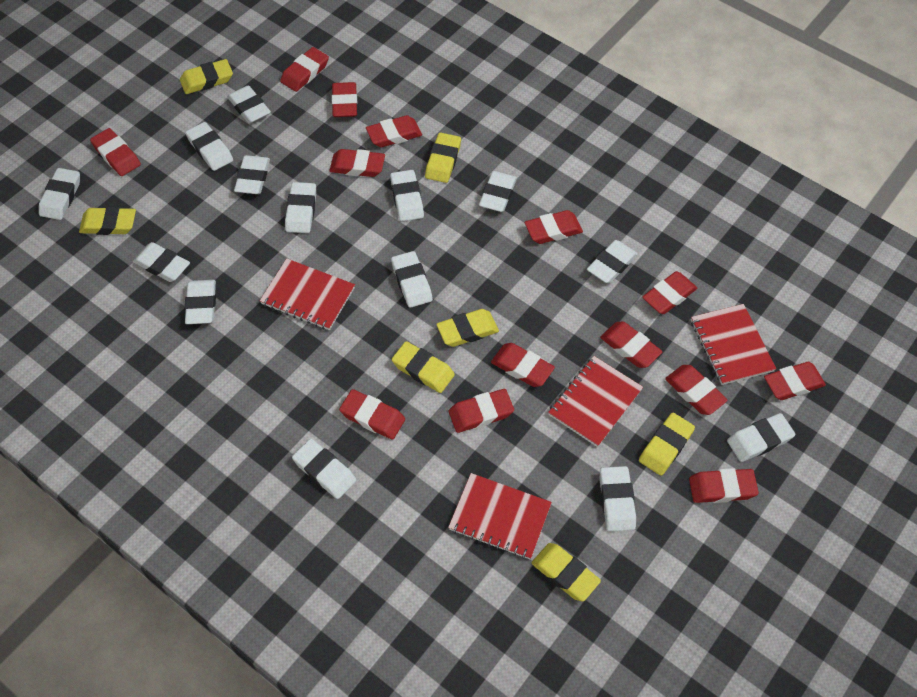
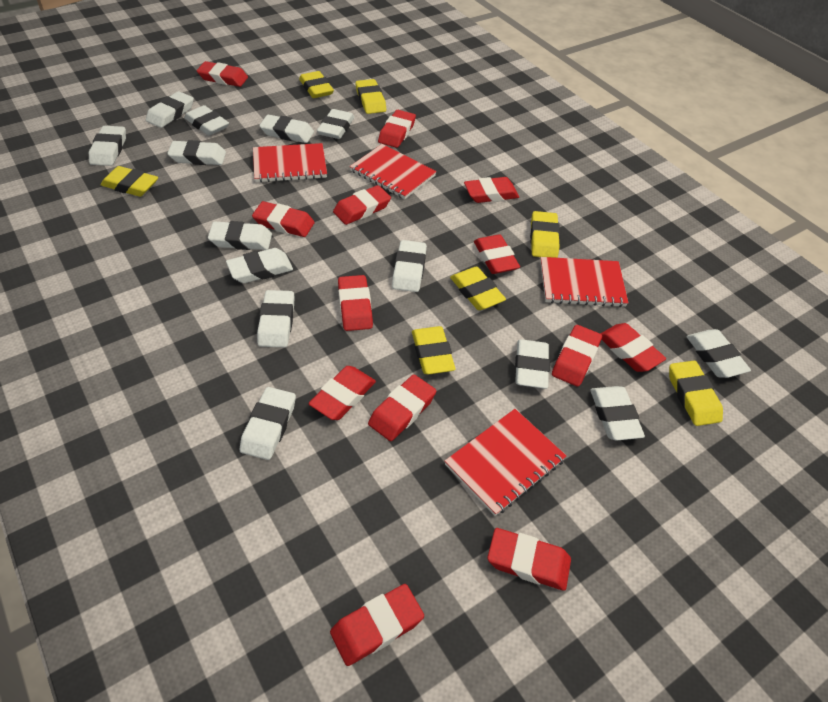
red eraser: [90,128,141,176] [280,47,329,92] [329,149,385,177] [332,82,357,117] [339,389,405,440] [366,115,422,147] [449,389,514,433] [491,343,555,387] [525,210,583,244] [600,321,662,368] [642,271,697,314] [665,365,728,415] [689,468,759,503] [764,362,826,400] = 14 -> [197,61,248,87] [252,201,315,237] [308,366,376,420] [330,584,424,666] [333,185,391,225] [338,275,373,331] [368,374,436,441] [378,110,416,148] [464,177,519,203] [474,234,520,274] [487,528,571,591] [552,325,602,387] [600,323,666,372] = 13

